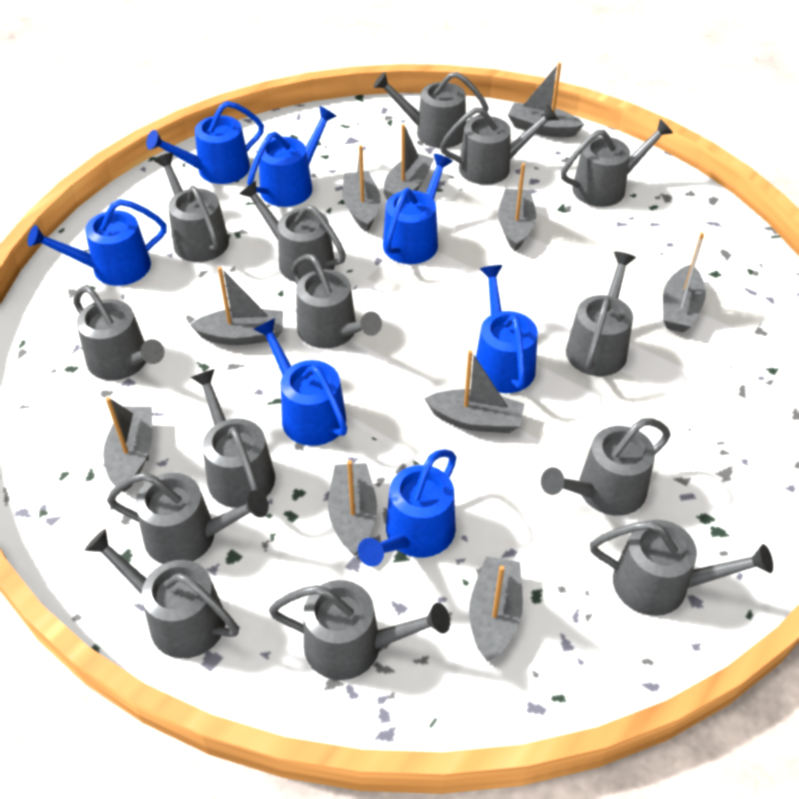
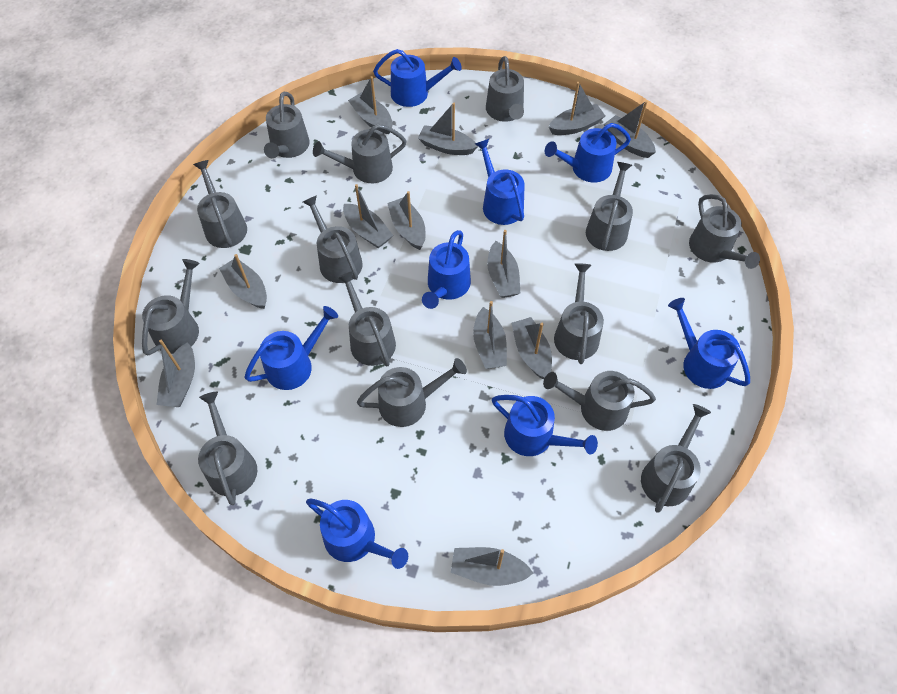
blue watering can: [28,199,167,286] [146,101,264,184] [247,106,337,207] [254,318,347,446] [358,449,456,567] [383,154,453,264] [476,265,538,393] = 7 -> [244,306,338,390] [306,499,408,569] [373,49,462,107] [422,230,471,309] [475,139,525,225] [492,395,598,456] [545,123,631,182] [668,298,750,389] = 8
grey boat: [103,397,152,492] [190,267,283,345] [328,460,377,556] [342,145,381,232] [384,124,434,201] [424,350,524,433] [469,557,523,662] [498,163,536,251] [508,62,584,137] [663,232,706,332] = 10 -> [156,340,195,407] [219,254,267,309] [343,184,393,248] [348,76,393,134] [387,191,425,250] [418,103,478,155] [451,547,533,586] [473,301,507,369] [487,230,520,298] [512,317,552,379] [549,82,605,135] [604,101,656,158] = 12

